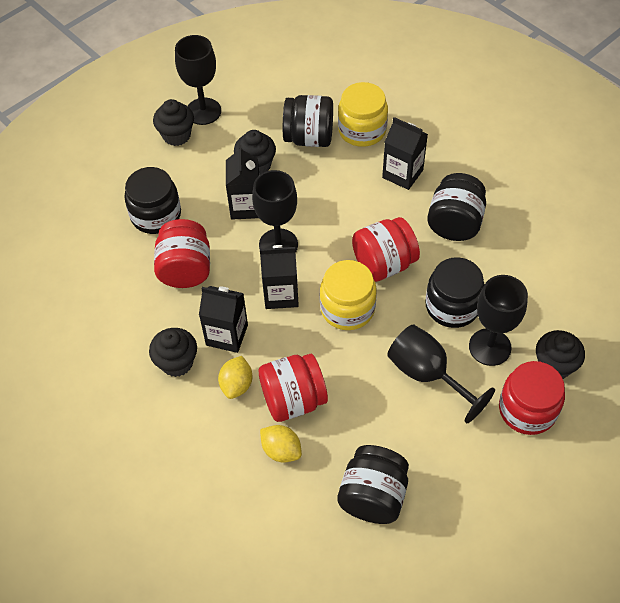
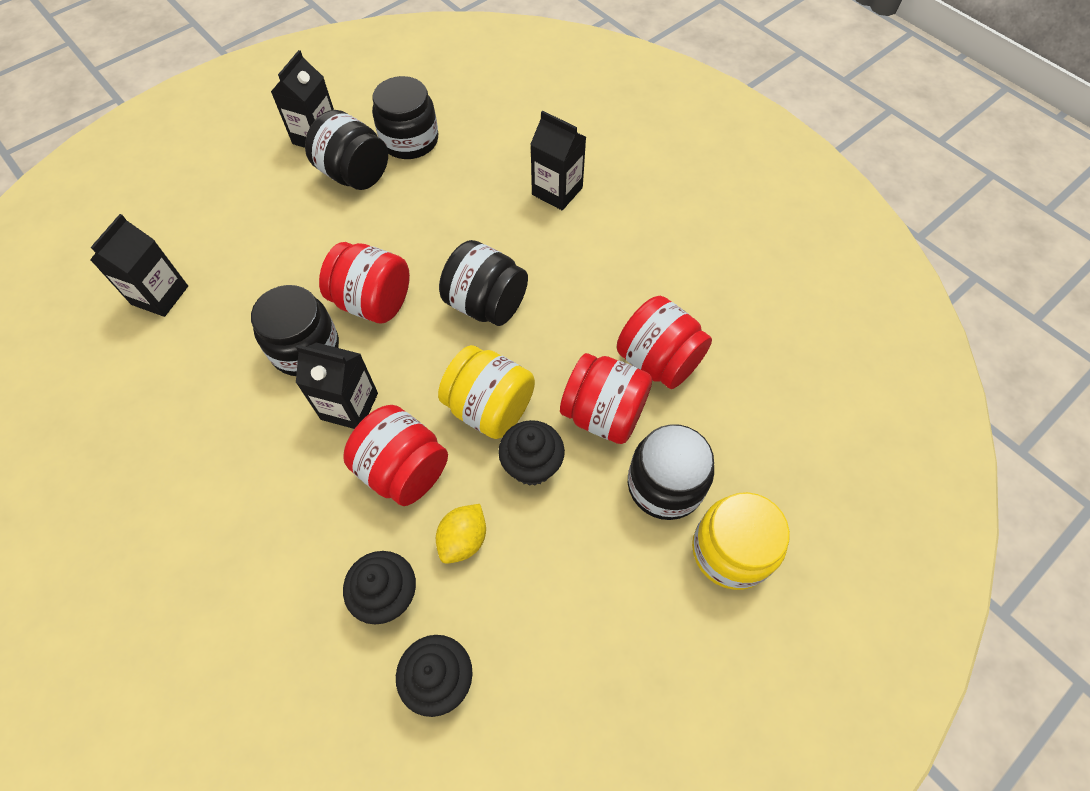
black cupcake: [149,328,197,377] [153,99,194,146] [234,130,276,174] [536,330,585,379] = 4 -> [343,551,416,625] [396,635,473,717] [498,420,565,486] = 3
black goblet: [175,35,221,125] [252,170,298,253] [387,325,495,423] [469,275,528,366] = 4 -> none = 0
yellow lemon: [218,356,252,399] [260,425,302,463] = 2 -> [436,504,486,564] = 1

